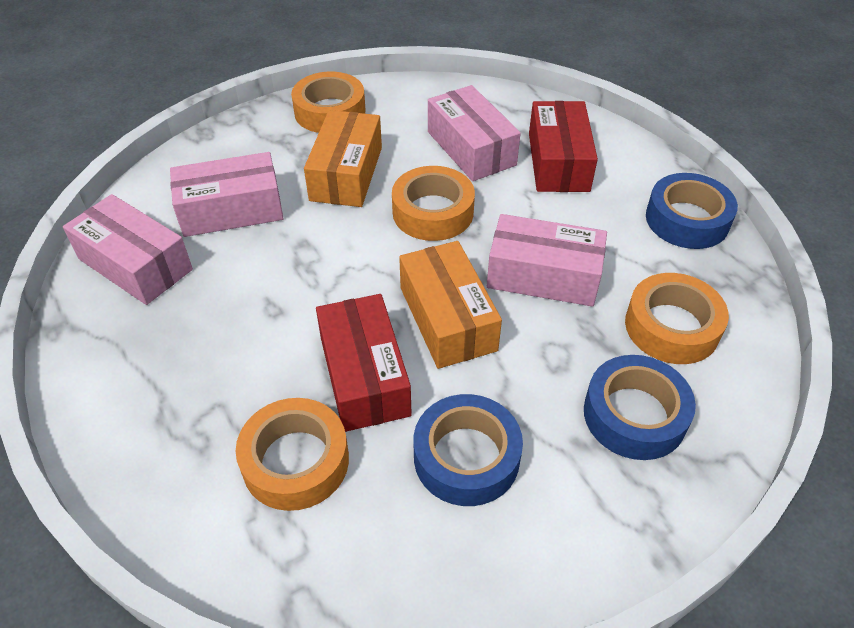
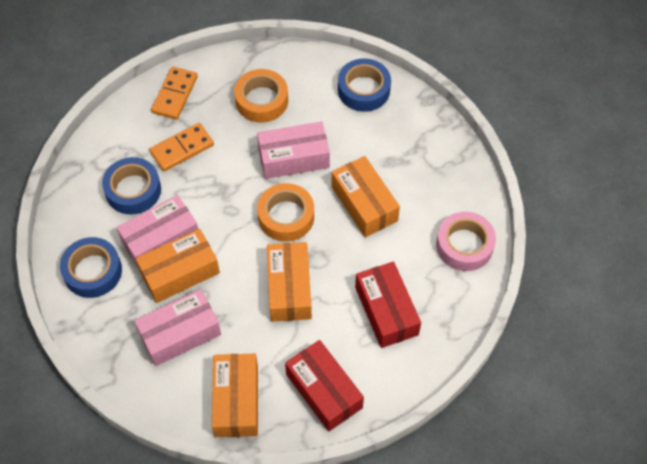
orange box: [304,110,382,207] [399,241,502,369] = 2 -> [136,229,220,303] [212,354,258,437] [267,242,312,322] [331,156,400,237] = 4
orange domino: none = 0 -> [149,123,214,171] [151,66,198,120] = 2
orange tape: [236,398,349,511] [291,72,366,133] [392,166,475,241] [625,273,729,364] = 4 -> [234,69,288,123] [257,183,314,241] = 2
pink box: [63,194,193,305] [170,152,284,237] [428,85,521,181] [487,214,607,307] = 4 -> [116,195,198,269] [134,289,221,366] [257,121,330,179] = 3
pink tape: none = 0 -> [436,212,496,271] = 1

